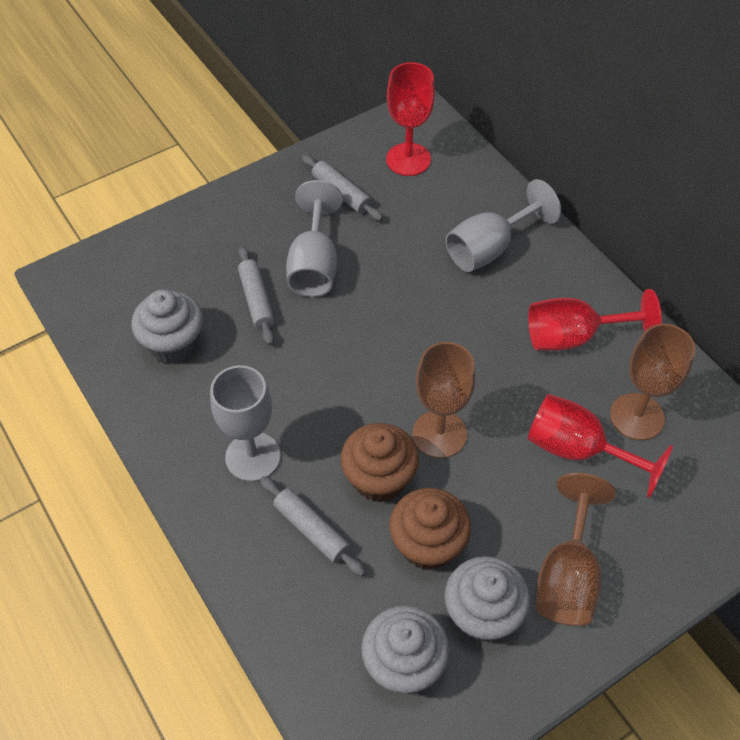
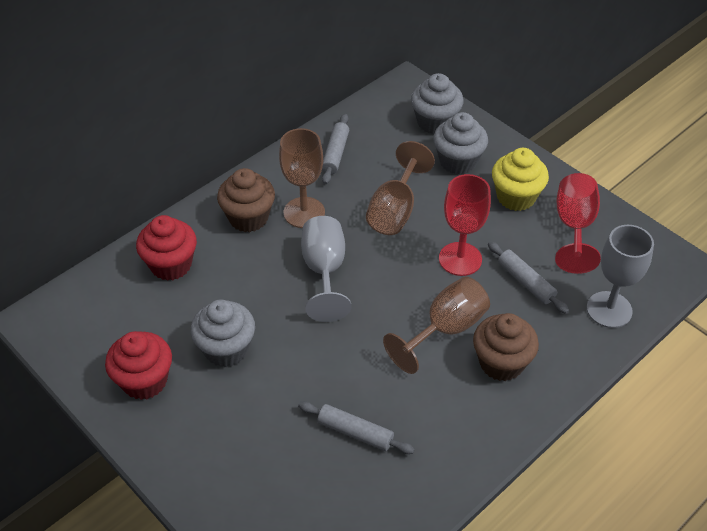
grey goblet: [210,365,281,482] [286,180,343,297] [445,179,561,272] = 3 -> [301,216,351,322] [587,225,654,328] = 2
red cupcake: none = 0 -> [105,331,172,400] [136,215,197,281] = 2
red goblet: [386,62,435,176] [528,289,662,351] [528,394,673,498] = 3 -> [439,174,491,276] [555,173,601,274] = 2
yellow cupcake: none = 0 -> [492,148,549,211] = 1

